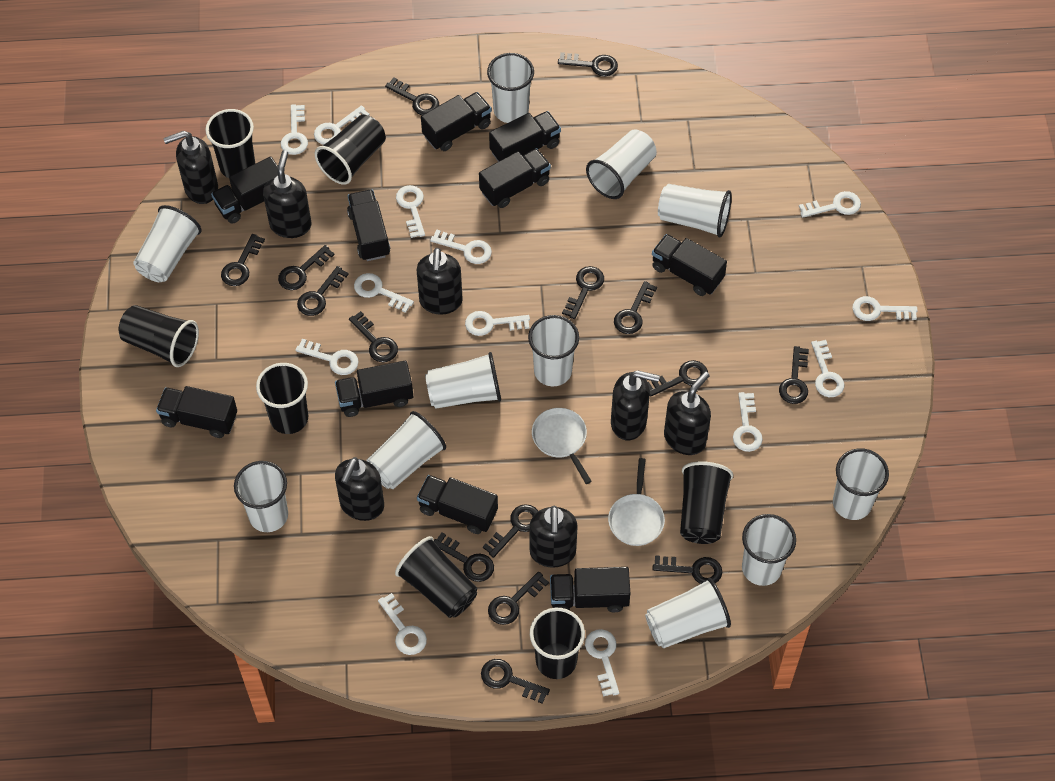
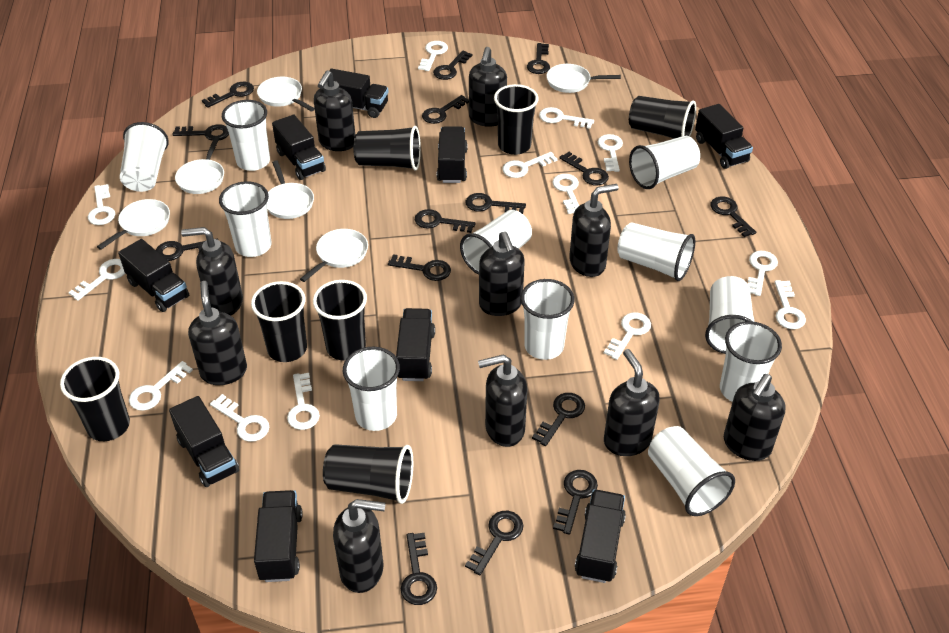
black soap dispenser: [163,131,218,204] [263,150,311,238] [335,457,384,521] [416,248,463,315] [530,506,578,568] [611,370,660,441] [664,371,711,455] = 7 -> [181,227,243,316] [188,281,247,385] [314,70,355,151] [333,499,386,593] [469,47,507,127] [478,355,527,447] [479,232,525,316] [569,184,618,277] [604,349,660,456] [724,374,785,461] = 10
black truck: [156,386,237,438] [211,156,278,224] [335,361,413,417] [347,189,390,261] [417,475,498,534] [421,92,492,151] [479,148,551,208] [489,111,561,162] [550,567,630,612] [652,234,727,296] = 10 -> [118,239,189,312] [169,396,239,487] [254,490,303,582] [272,115,326,180] [329,69,389,118] [396,308,435,381] [437,126,468,183] [575,489,626,583] [695,104,753,169] = 9
white pan: [532,408,592,484] [608,458,665,546] = 2 -> [97,199,170,250] [175,136,224,194] [257,77,315,112] [267,160,314,219] [300,229,368,282] [546,64,621,93] = 6

